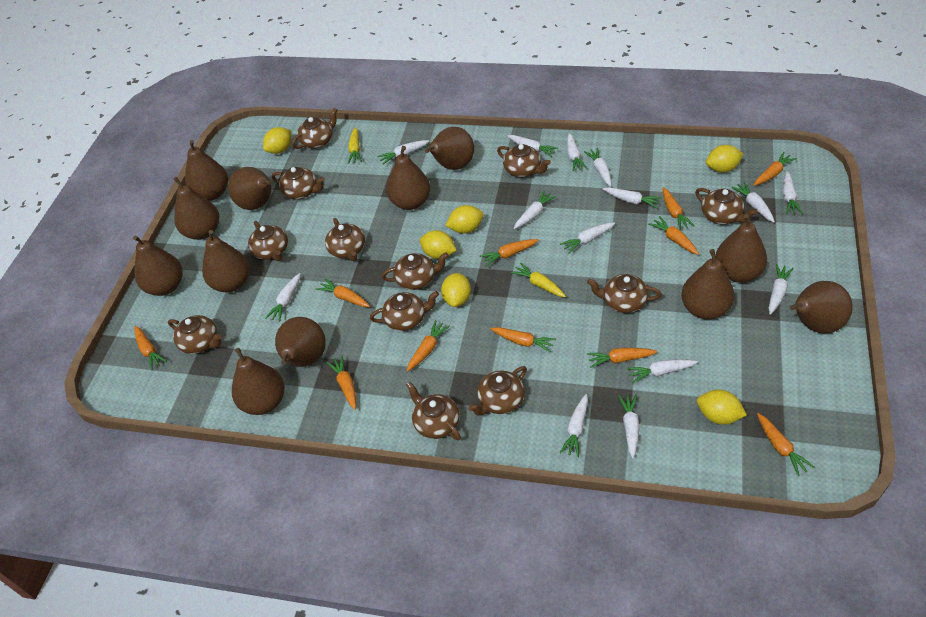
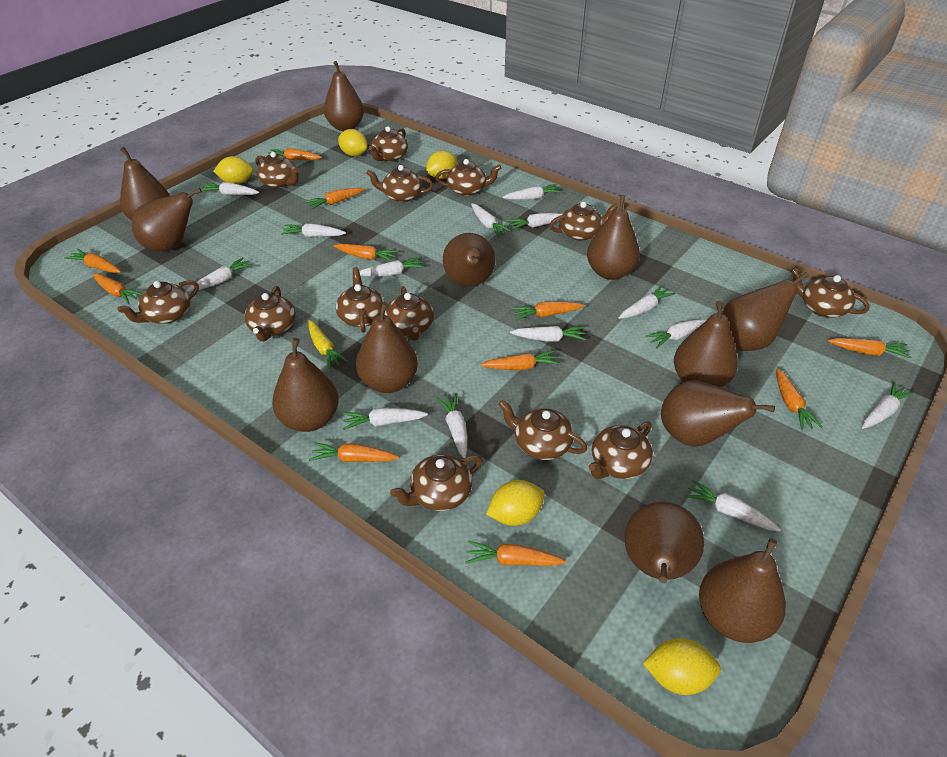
brown teapot: [168,315,222,354] [248,221,288,261] [272,167,325,199] [292,108,337,149] [325,218,365,261] [370,291,439,331] [382,253,449,290] [406,382,461,440] [468,366,527,416] [497,144,551,177] [587,274,661,313] [695,188,757,224] = 12 -> [117,280,199,324] [244,286,296,341] [256,152,300,188] [336,267,385,333] [366,165,433,202] [369,126,408,162] [384,286,434,341] [390,454,483,511] [435,159,501,196] [499,400,587,460] [549,202,618,241] [589,421,653,479] [791,268,870,317] = 13
yellow carrot: [348,127,362,164] [511,263,566,298] = 2 -> [308,320,348,369] = 1
yellow lemon: [263,127,291,154] [420,230,457,259] [441,273,471,307] [445,205,484,233] [697,390,747,424] [706,145,744,172] = 6 -> [213,156,253,184] [338,129,368,156] [426,151,457,179] [486,480,545,526] [643,638,721,695] = 5

